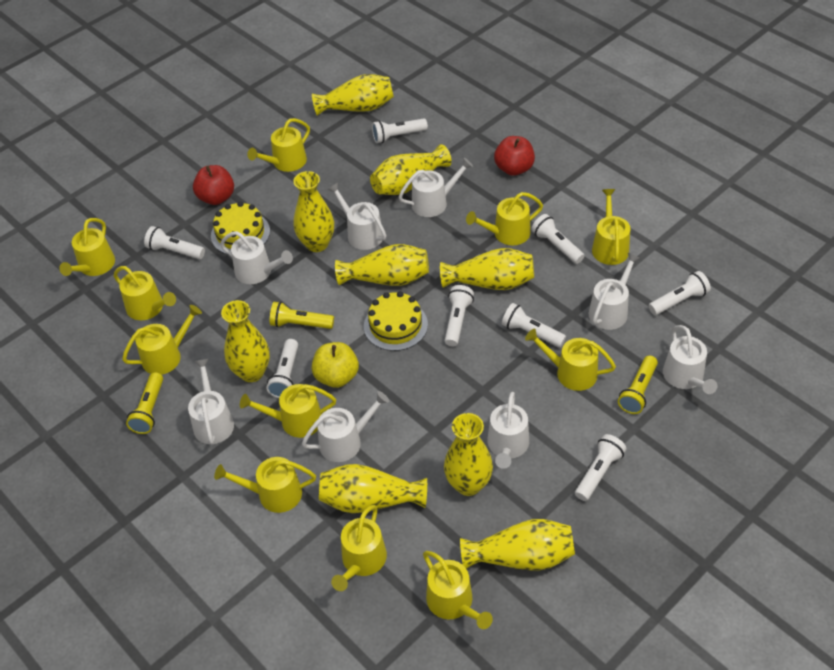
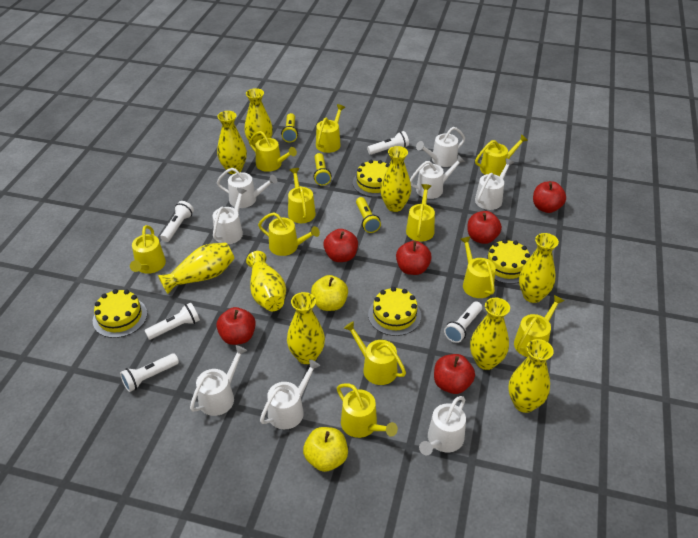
red apple: [193,165,234,205] [494,136,535,176] = 2 -> [216,307,256,345] [323,229,358,262] [396,241,432,275] [434,354,475,394] [468,211,502,244] [533,181,566,213] = 6
white flashlight: [144,226,205,259] [267,339,298,398] [372,118,428,143] [445,285,474,346] [502,303,566,347] [531,214,585,264] [575,434,626,501] [649,271,711,315] = 8 -> [120,353,179,392] [144,303,200,340] [160,201,194,242] [367,131,409,155] [444,301,482,343] = 5
yellow apple: [312,342,359,388] = 1 -> [303,427,348,472] [311,275,348,311] = 2
yellow cake: [211,201,270,254] [364,291,428,351] = 2 -> [93,289,147,338] [353,160,389,197] [368,287,421,336] [483,239,530,284] = 4

